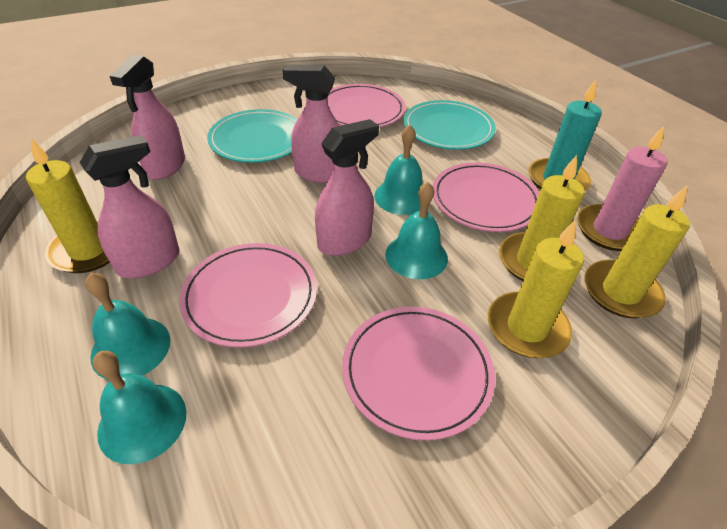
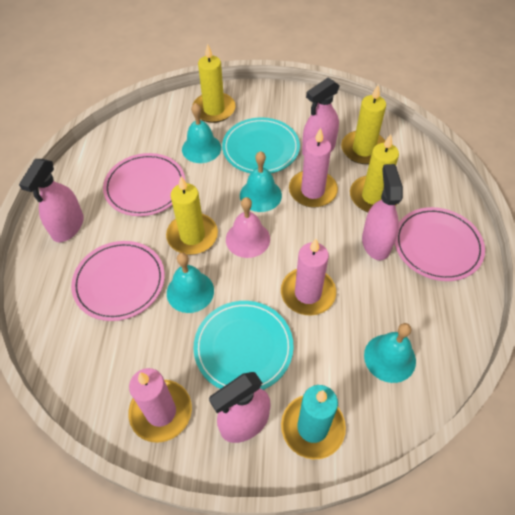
pink bell: none = 0 -> [226,197,270,258] = 1
pink candle: [577,126,667,251] = 1 -> [128,368,192,443] [281,239,336,315] [289,128,338,208] = 3
pink plate: [179,243,317,347] [327,84,406,127] [342,307,495,440] [433,162,539,232] = 4 -> [71,241,165,321] [103,153,185,216] [395,207,485,281] = 3

